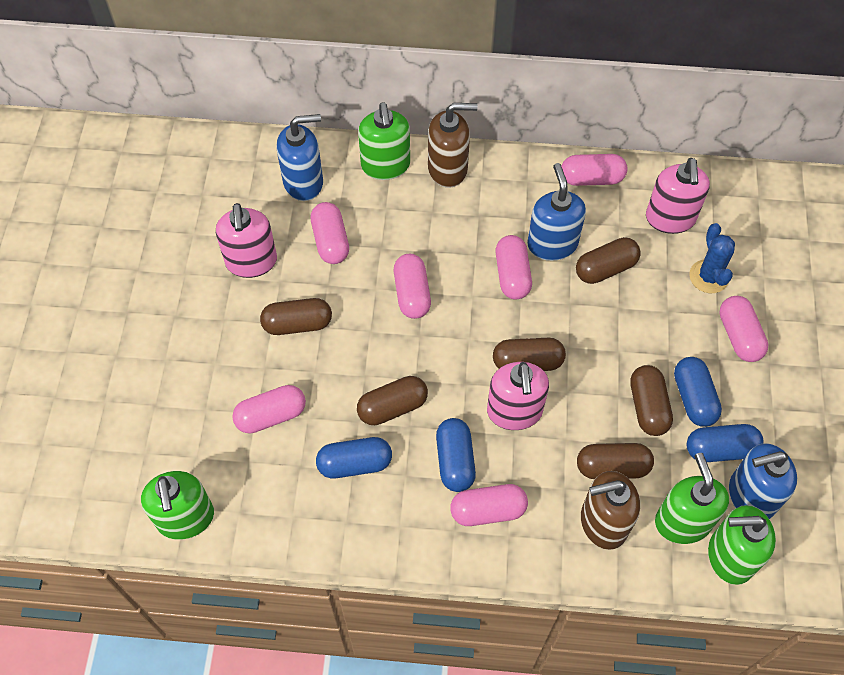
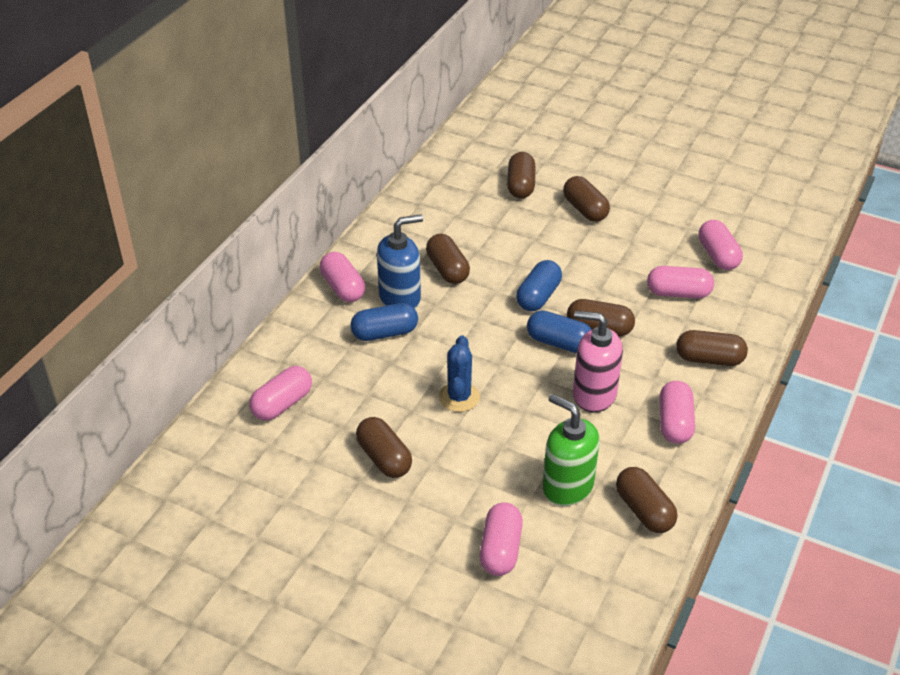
blue capsule: [316,437,392,478] [436,418,476,492] [674,357,722,427] [687,424,764,462] = 4 -> [350,303,418,341] [516,260,562,311] [527,310,592,353] = 3
blue soap dispenser: [276,114,323,201] [527,163,586,261] [729,443,797,519] = 3 -> [377,214,423,309] = 1
brown capsule: [260,298,332,335] [357,376,428,425] [493,338,566,371] [576,237,641,284] [577,443,654,479] [630,365,673,436] = 6 -> [356,417,412,478] [426,234,470,284] [507,152,535,199] [563,176,610,222] [567,299,635,336] [616,467,678,533] [676,330,748,366] = 7
brown soap dispenser: [428,103,478,188] [581,471,640,550] = 2 -> none = 0
green soap dispenser: [141,471,214,540] [358,102,410,180] [655,453,729,544] [708,505,776,585] = 4 -> [543,394,600,506] = 1
pink capsule: [232,385,306,434] [311,202,349,264] [394,254,431,319] [450,484,528,526] [495,235,532,299] [561,154,627,186] [720,296,769,362] = 7 -> [249,366,312,421] [320,252,365,302] [480,502,523,576] [647,266,714,299] [660,381,695,444] [699,220,743,270] = 6
pink soap dispenser: [216,203,277,278] [487,362,549,430] [646,158,710,234] = 3 -> [573,311,623,413] = 1

